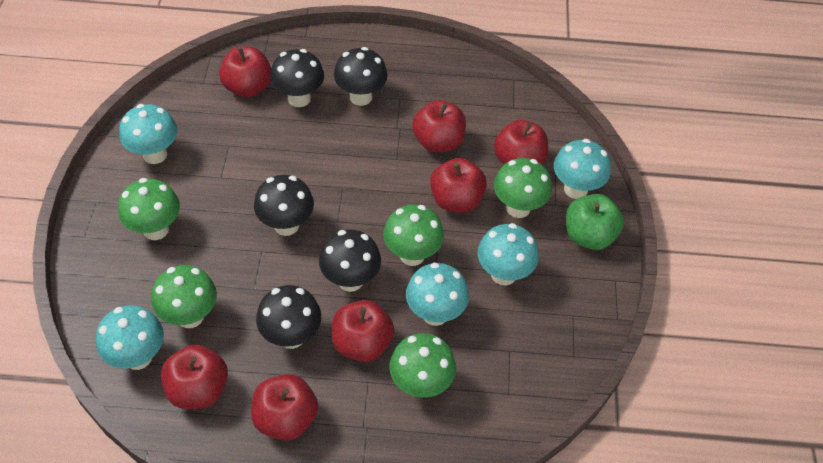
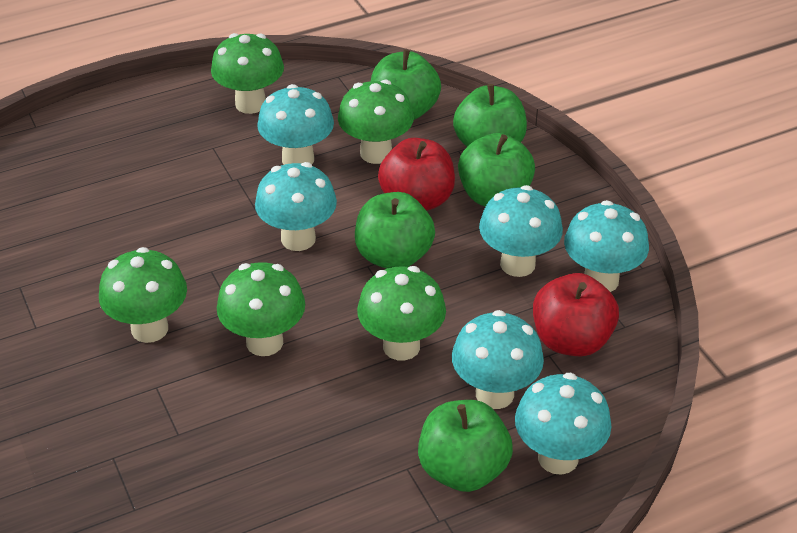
black mushroom: [254,175,314,236] [256,285,321,349] [270,49,324,107] [319,230,381,292] [334,47,388,106] = 5 -> none = 0
green apple: [566,194,624,250] = 1 -> [355,192,435,268] [371,49,441,120] [418,400,513,492] [453,84,527,147] [458,133,535,207] = 5
red apple: [161,345,228,409] [219,46,271,98] [251,374,318,441] [332,300,394,362] [412,100,466,153] [430,158,487,212] [494,120,548,165] = 7 -> [378,138,455,211] [533,273,619,356] = 2
turquoise mushroom: [96,305,164,370] [119,104,177,164] [406,263,469,326] [477,223,539,285] [554,139,611,199] = 5 -> [255,162,337,251] [257,84,334,165] [452,310,544,409] [479,185,563,277] [515,373,612,475] [564,200,649,292] = 6

